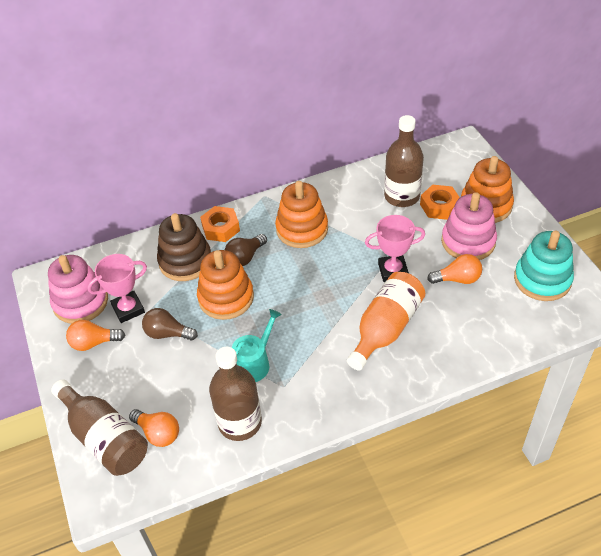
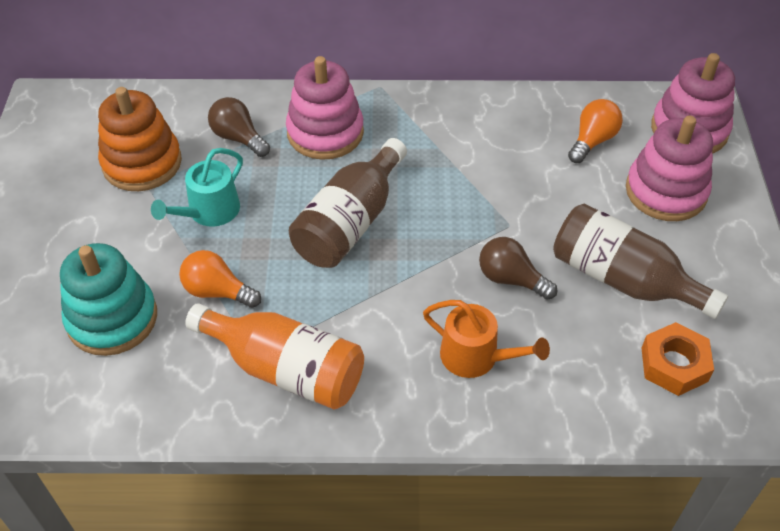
brown bottle: [51,379,148,476] [209,347,262,441] [384,115,424,207] = 3 -> [289,138,407,268] [553,203,728,319] = 2
brown stacking toy: [157,213,211,281] = 1 -> none = 0
orange light bulb: [66,320,125,351] [129,409,179,447] [427,254,482,284] = 3 -> [179,250,261,308] [568,99,623,163] = 2
orange nut: [200,206,240,242] [420,185,460,220] = 2 -> [641,322,714,396] = 1
orange stacking toy: [197,250,254,320] [275,181,328,248] [461,156,514,223] = 3 -> [98,87,182,191] = 1
orange watering can: none = 0 -> [423,300,550,378] = 1
pink stacking toy: [48,255,108,324] [441,192,497,260] = 2 -> [286,56,364,160] [626,116,713,221] [651,53,735,154] = 3
pink trophy: [87,254,147,323] [365,215,425,282] = 2 -> none = 0

